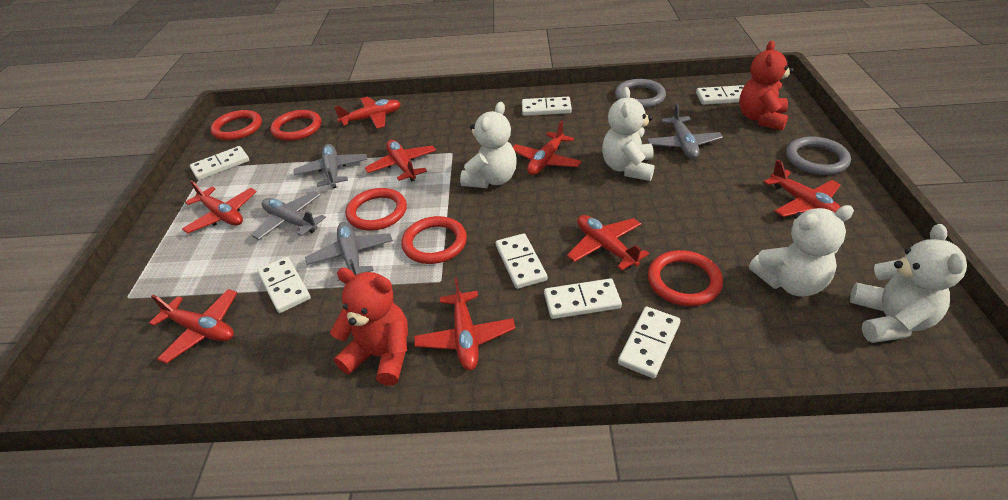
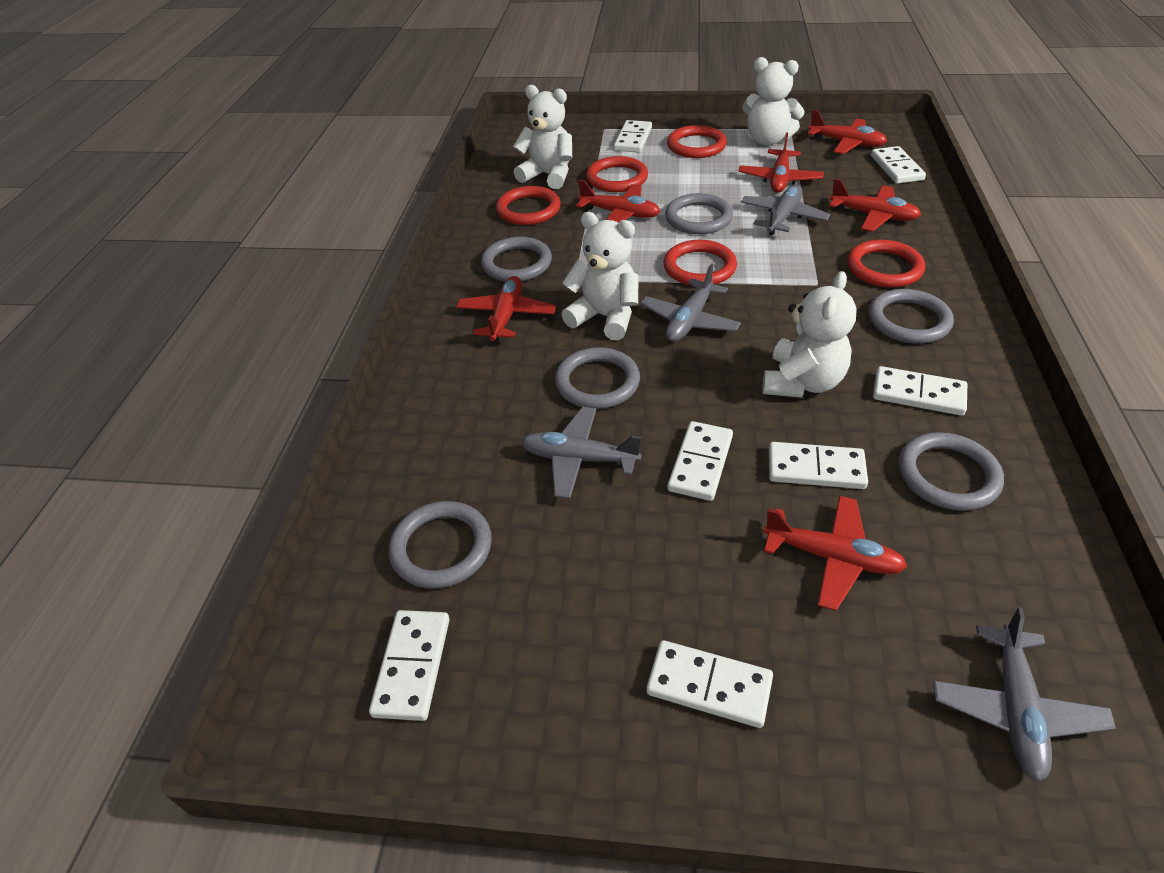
grey ring: [615,79,666,108] [786,137,851,175] = 2 -> [389,501,492,589] [481,237,552,282] [555,347,640,409] [665,193,733,234] [869,289,954,344] [898,432,1004,511] = 6
red plane: [149,289,237,364] [182,180,257,234] [334,97,401,129] [365,140,436,181] [414,277,516,370] [513,120,582,175] [567,215,649,270] [764,160,841,217] = 8 -> [456,276,556,342] [576,180,660,223] [738,133,824,193] [763,496,908,611] [808,110,887,154] [829,178,921,232] = 6
red teddy bear: [330,268,408,386] [739,40,794,131] = 2 -> none = 0

